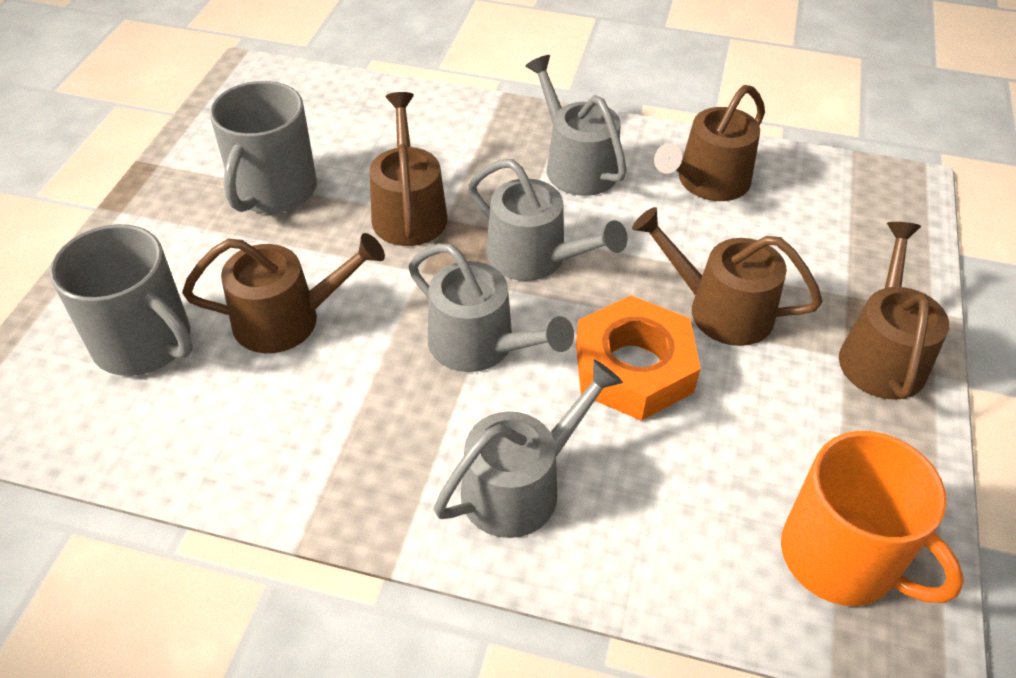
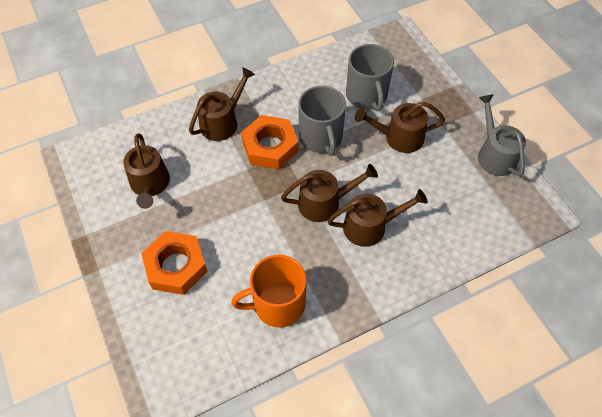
grey watering can: [409,244,574,372] [434,360,623,538] [468,159,628,281] [525,55,627,196] = 4 -> [478,94,526,177] = 1
orange nut: [576,295,701,421] = 1 -> [141,231,208,295] [241,115,298,169] = 2

